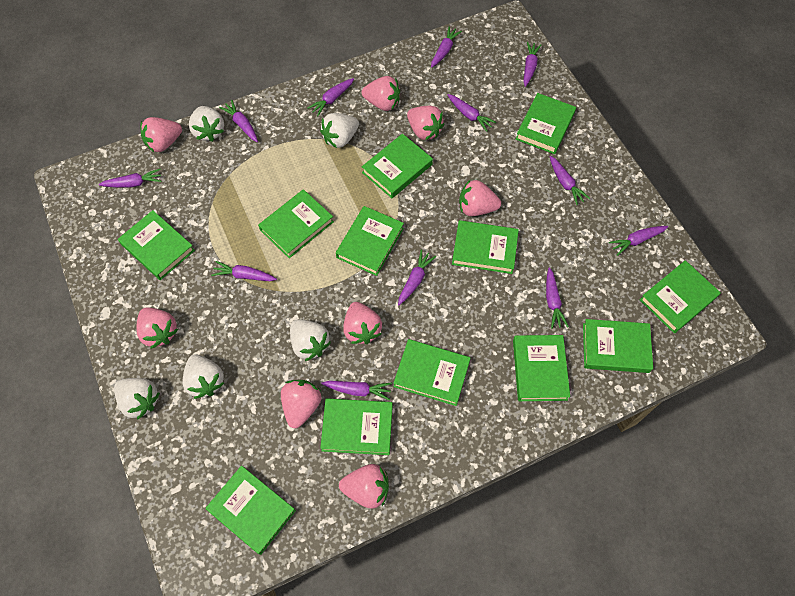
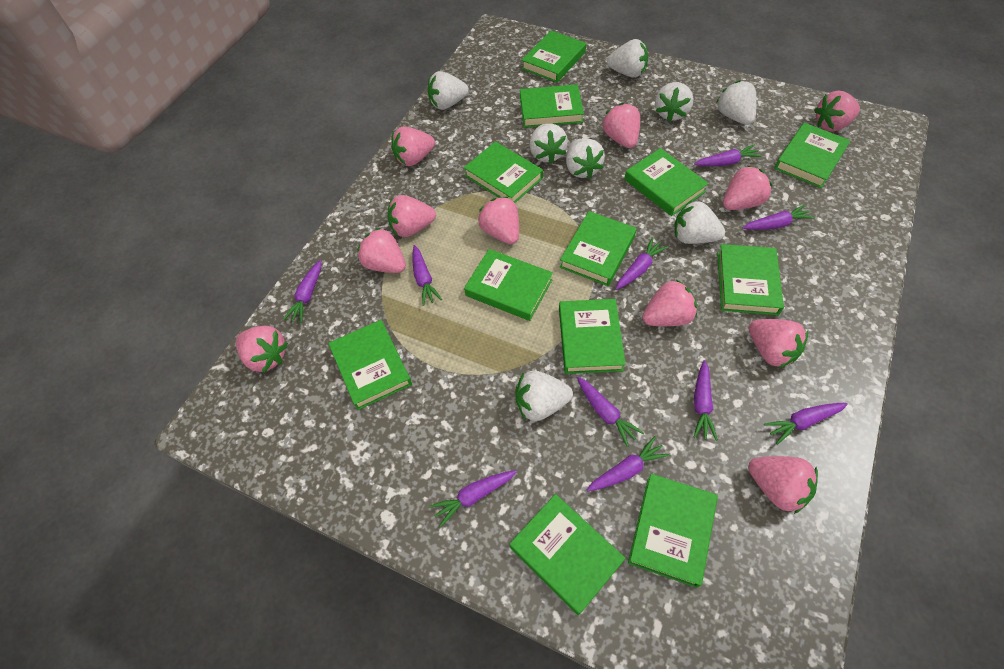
pink strawberry: [137,308,178,349] [140,117,182,152] [281,380,321,428] [339,464,389,508] [343,302,382,344] [362,76,400,111] [407,106,444,140] [459,180,501,216] = 8 -> [236,326,288,373] [357,228,406,273] [387,195,436,237] [391,126,435,166] [478,197,519,244] [602,103,640,148] [642,279,697,326] [723,165,772,210] [748,456,818,514] [749,319,808,368] [814,91,860,132] = 11
purple carrot: [99,169,162,188] [211,261,277,281] [219,100,258,142] [308,78,354,116] [321,381,392,400] [398,250,436,305] [431,26,462,68] [447,94,496,132] [523,42,542,87] [546,267,569,329] [549,156,590,205] [609,226,668,256] = 12 -> [283,260,321,323] [413,245,442,306] [429,470,517,527] [577,377,644,447] [587,436,669,492] [615,237,668,290] [693,360,718,441] [694,144,762,166] [742,204,815,230] [764,403,848,444] = 10
white strawberry: [114,378,160,420] [182,354,224,399] [189,106,224,142] [290,319,331,361] [320,113,359,148] = 5 -> [427,71,469,110] [516,371,573,421] [529,123,568,164] [566,138,605,179] [607,39,648,78] [655,82,694,122] [674,200,725,244] [716,80,757,125] = 8

